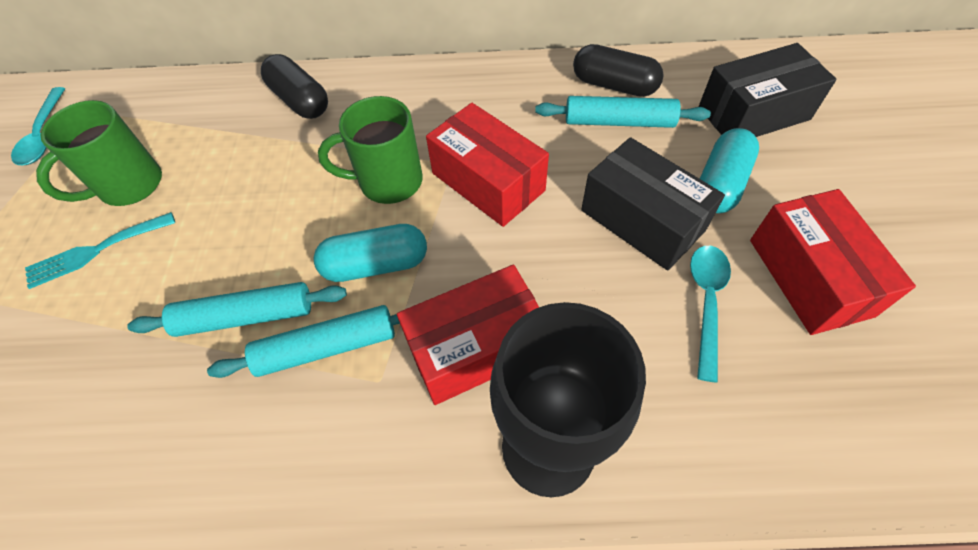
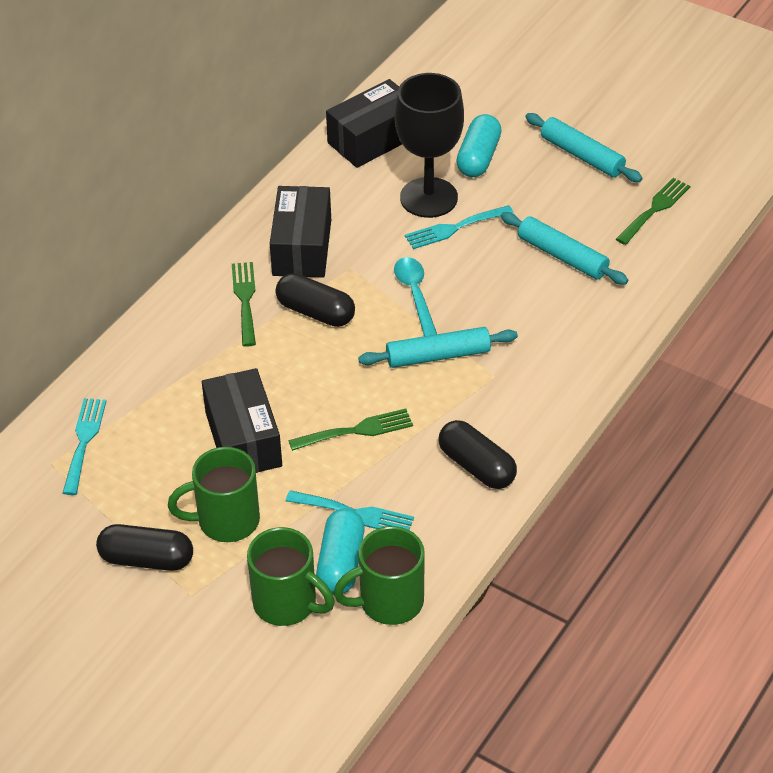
black box: [581,137,725,271] [699,43,837,137] = 2 -> [202,368,282,473] [270,186,331,278] [326,79,402,168] = 3
black capsule: [261,54,328,119] [573,44,664,97] = 2 -> [96,524,193,571] [275,273,355,327] [439,420,517,489] = 3
green fork: none = 0 -> [232,262,256,347] [288,409,413,451] [616,178,690,245] = 3
green mug: [36,100,162,206] [318,96,423,204] = 2 -> [168,447,260,542] [247,527,335,626] [333,526,425,625] = 3
red box: [397,265,539,405] [426,103,549,227] [750,189,916,335] = 3 -> none = 0
turquoise fork: [25,212,175,289] = 1 -> [63,398,106,495] [286,490,414,530] [405,205,514,249] = 3
turquoise spoon: [11,87,65,165] [690,246,731,382] = 2 -> [394,257,437,336] = 1

